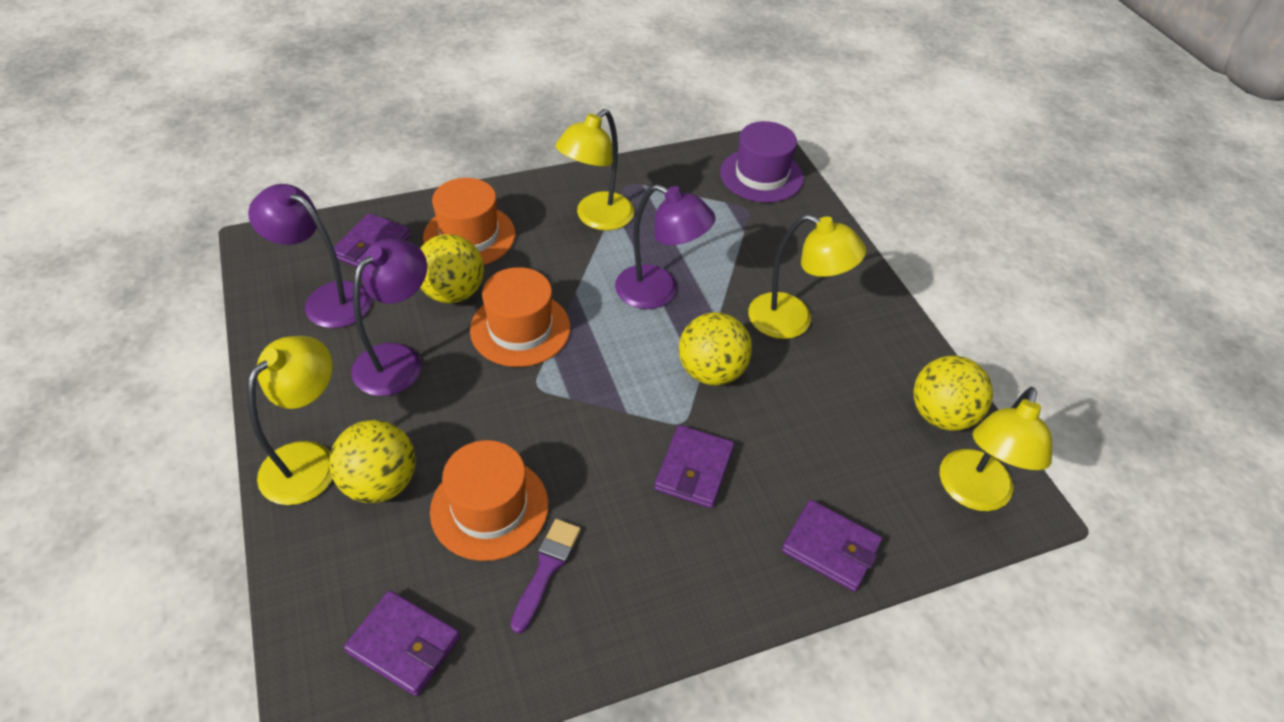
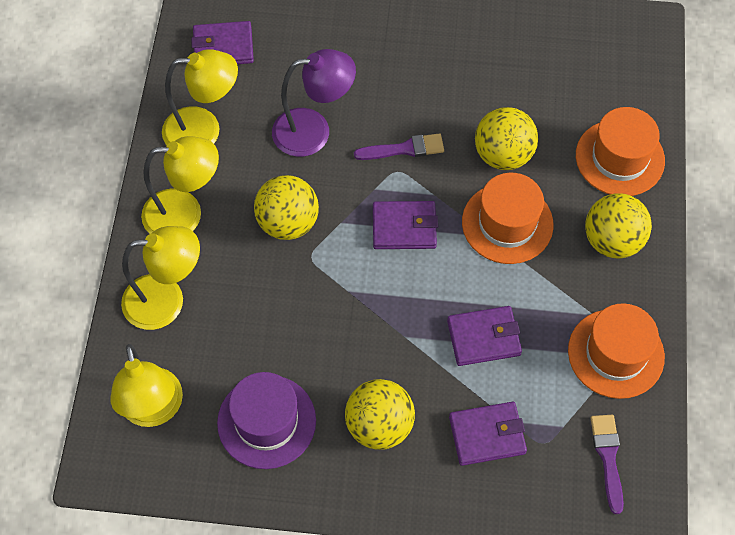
purple brush: [511,519,581,634] = 1 -> [354,133,444,160] [590,415,624,514] = 2
purple lamp: [248,184,371,328] [351,239,427,396] [615,184,716,309] = 3 -> [272,49,356,157] = 1

